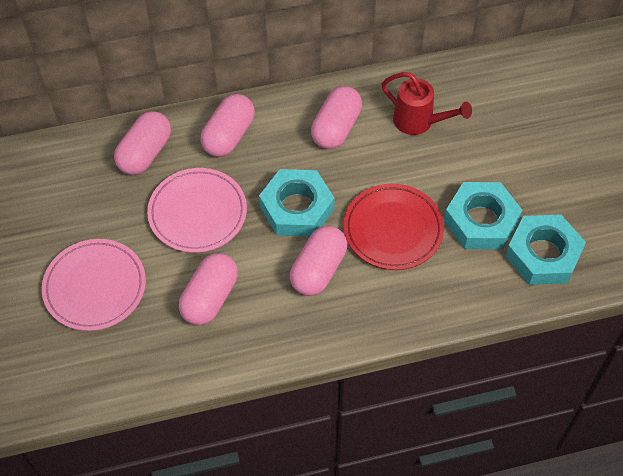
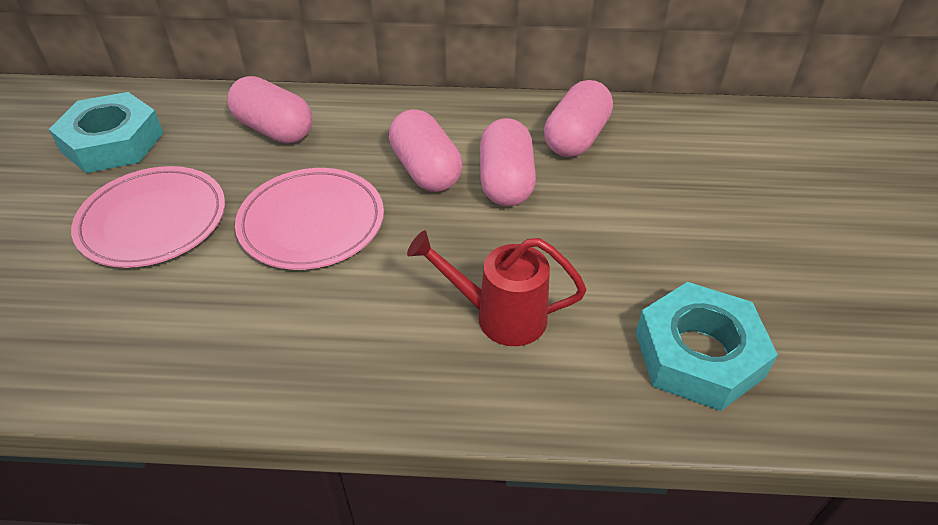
pink capsule: [114,111,171,175] [179,253,238,325] [200,94,255,157] [290,226,347,296] [311,86,362,149] = 5 -> [227,76,312,144] [389,109,463,192] [480,118,536,206] [544,80,613,157] = 4
red plate: [344,184,444,270] = 1 -> none = 0
turquoise nut: [259,169,335,237] [444,182,522,250] [505,214,586,285] = 3 -> [49,92,163,173] [636,282,778,411] = 2

